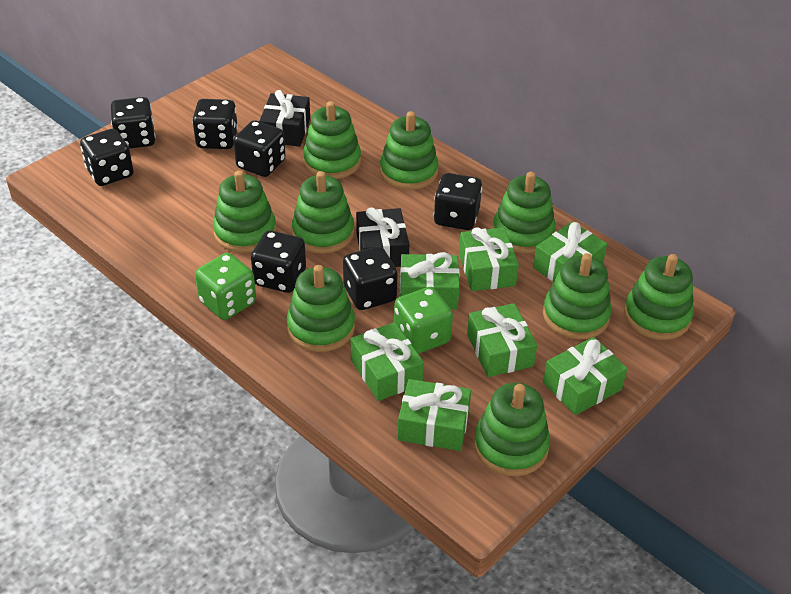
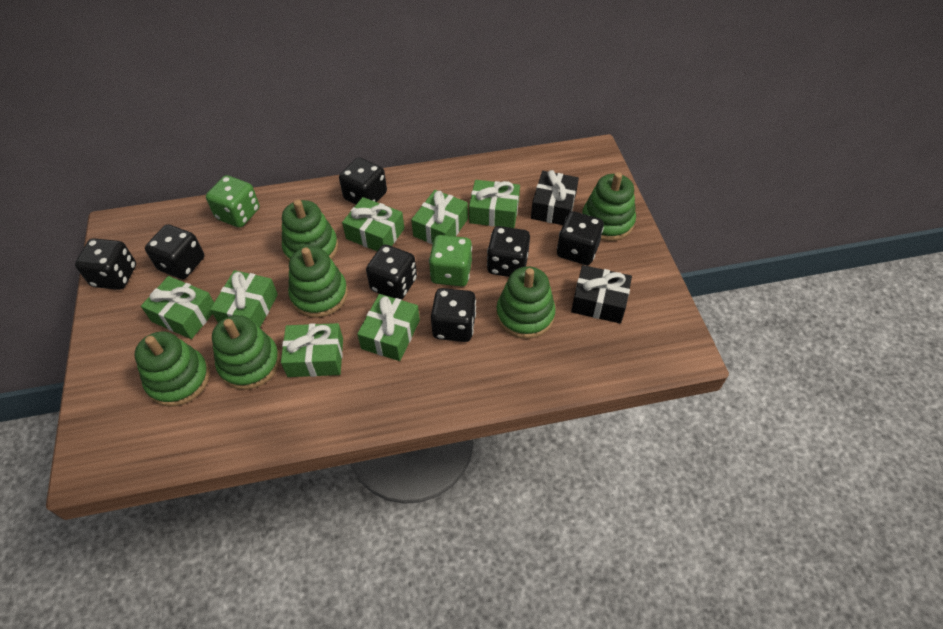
green stacking toy: [213,170,276,253] [287,265,355,352] [292,171,354,254] [303,101,361,179] [380,111,438,190] [474,383,550,476] [493,172,556,253] [543,253,612,339] [624,254,694,340] = 9 -> [134,331,210,406] [212,315,280,390] [282,200,338,262] [288,247,348,318] [496,266,556,339] [582,172,636,241] = 6

